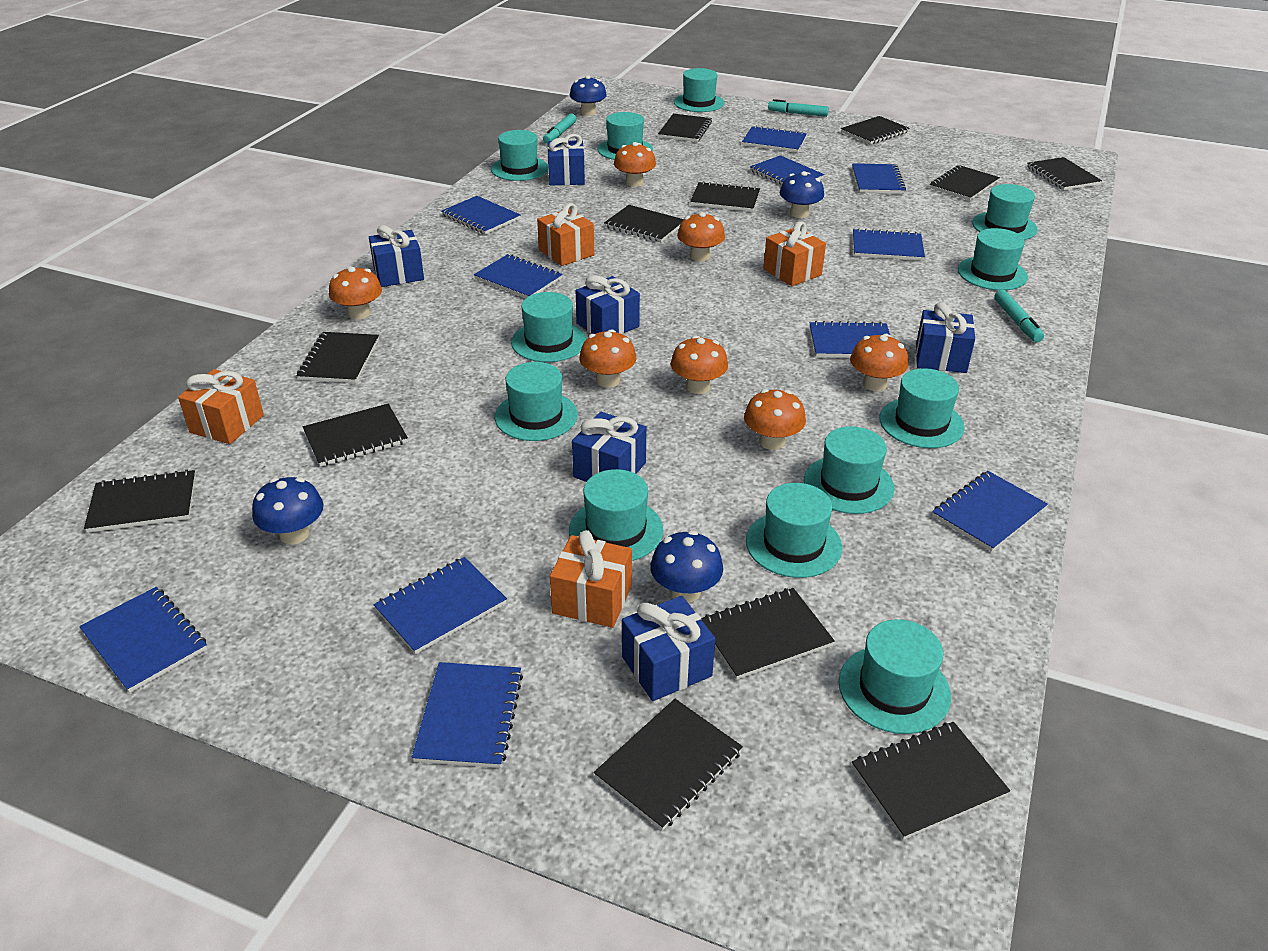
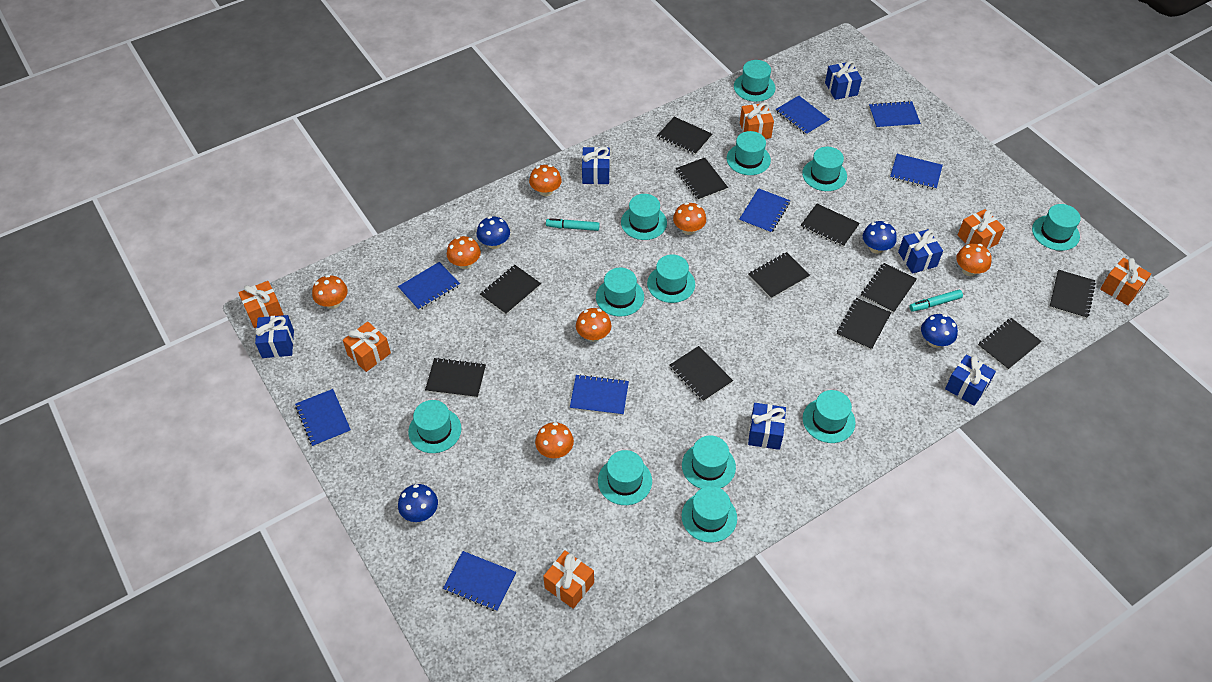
black notebook: [84,470,196,533] [296,332,379,383] [303,404,408,467] [594,699,743,831] [604,205,684,242] [658,114,712,142] [690,181,760,212] [701,588,835,680] [841,116,910,145] [852,722,1010,840] [930,165,1000,201] [1027,157,1102,190] = 12 -> [425,358,486,398] [480,265,541,315] [657,117,712,155] [669,346,733,402] [676,158,728,201] [748,252,810,299] [801,204,860,247] [837,298,891,350] [861,263,917,313] [978,318,1042,370] [1049,270,1096,319] = 11
blue notebook: [79,587,207,693] [373,557,507,654] [412,662,523,768] [442,196,521,235] [474,254,563,298] [742,126,807,152] [750,155,824,185] [810,321,890,358] [852,163,906,194] [853,228,925,261] [932,471,1048,552] = 11 -> [295,389,351,447] [398,262,460,310] [443,551,516,612] [570,374,629,416] [739,188,790,234] [776,96,830,135] [869,101,921,129] [890,154,943,190] = 8
orange gift: [178,369,264,444] [537,203,594,266] [550,530,632,628] [763,222,826,286] = 4 -> [238,281,283,328] [343,322,391,372] [543,550,594,609] [740,102,774,139] [958,209,1005,249] [1100,258,1151,306] = 6
turquoise marker: [543,113,576,144] [768,99,829,117] [994,290,1044,342] = 3 -> [546,218,600,231] [909,289,963,312] = 2

